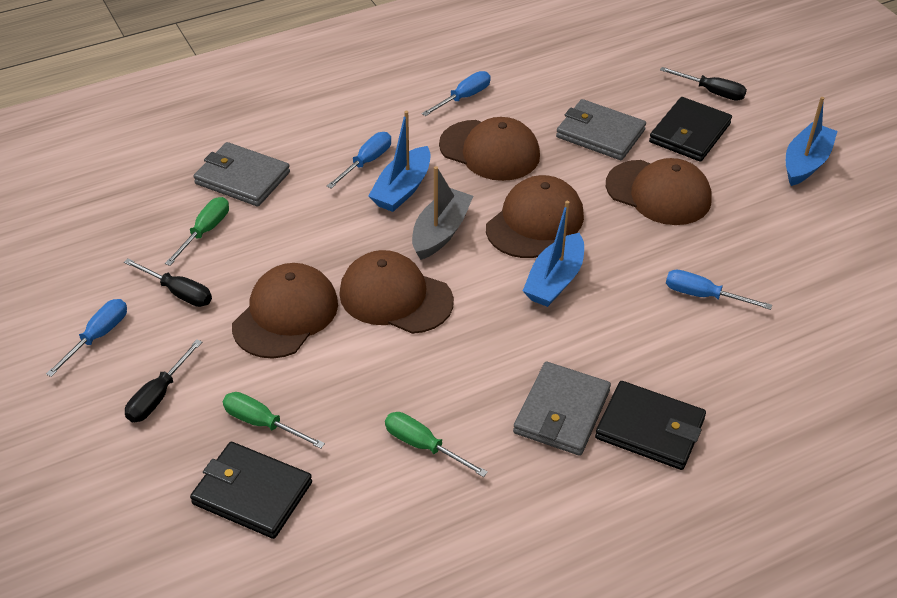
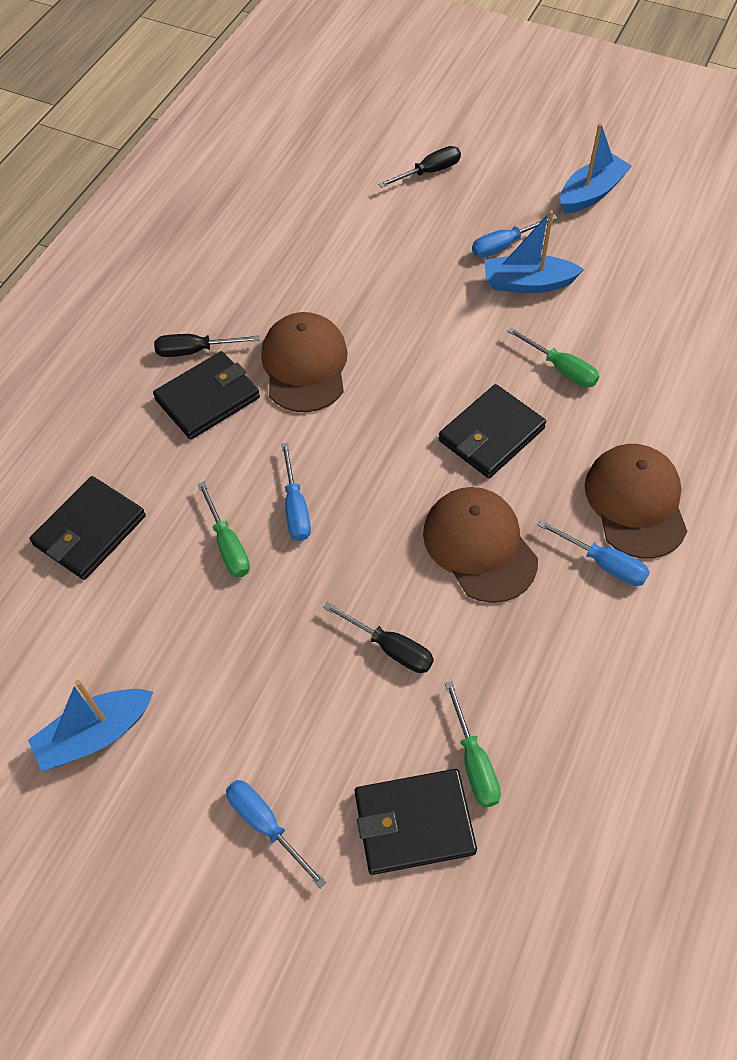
black wallet: [190,442,312,539] [595,381,706,470] [649,97,732,162] = 3 -> [29,476,146,580] [153,351,260,440] [355,769,477,875] [438,384,546,478] = 4
brown cap: [232,263,338,359] [339,250,454,334] [439,117,540,181] [486,175,584,258] [606,158,712,225] = 5 -> [261,312,348,412] [423,487,538,603] [585,444,687,559] = 3
grey boat: [412,166,473,260] = 1 -> none = 0
grey wallet: [194,142,290,207] [513,362,611,456] [556,99,646,160] = 3 -> none = 0

